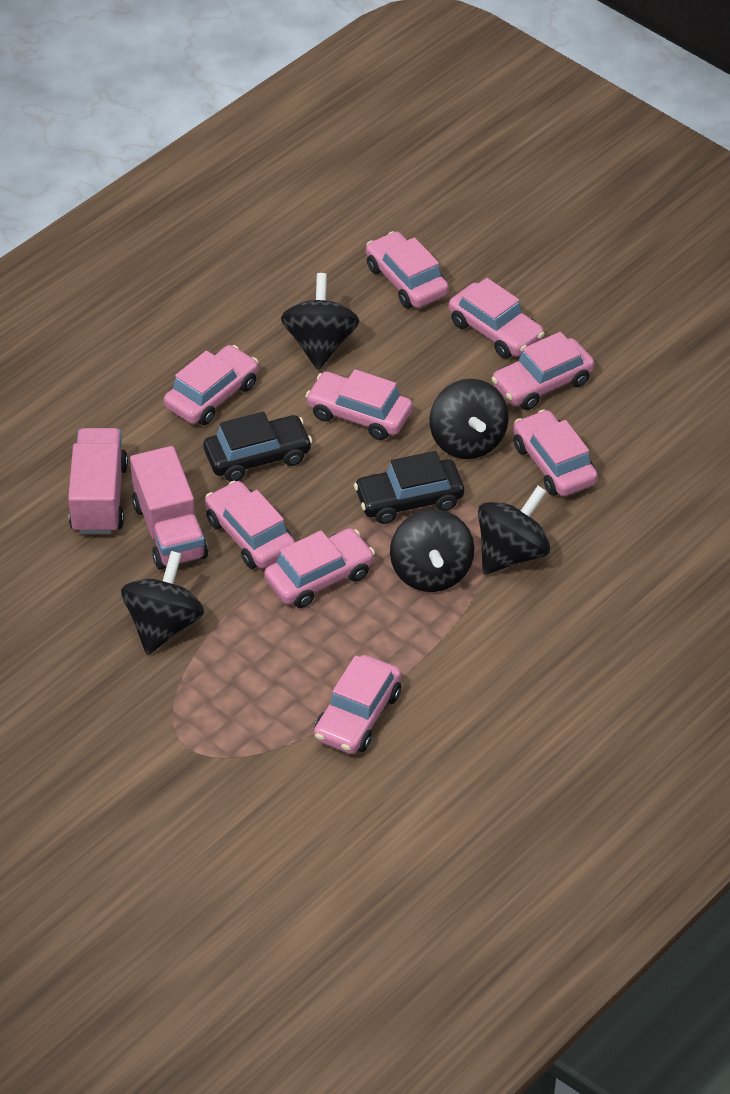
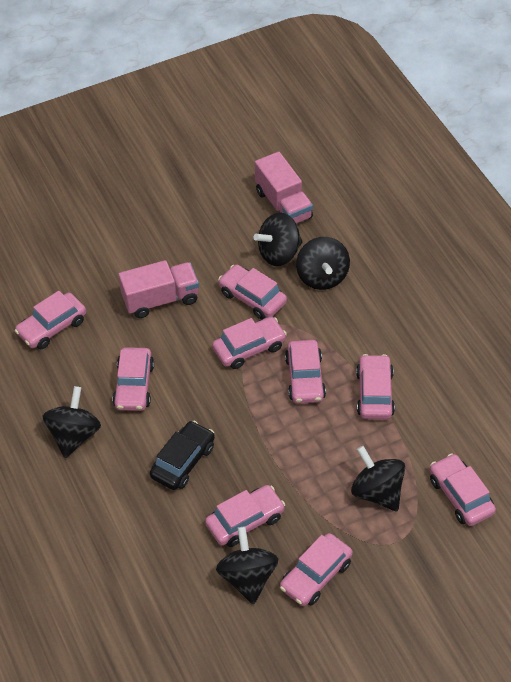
black car: [203,412,313,481] [354,451,464,524] = 2 -> [150,421,215,490] = 1

